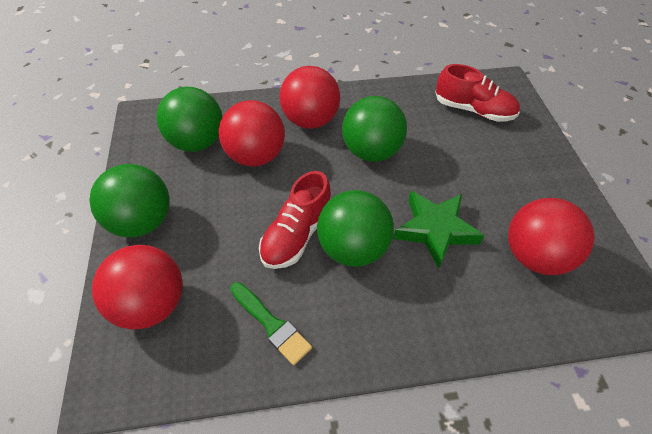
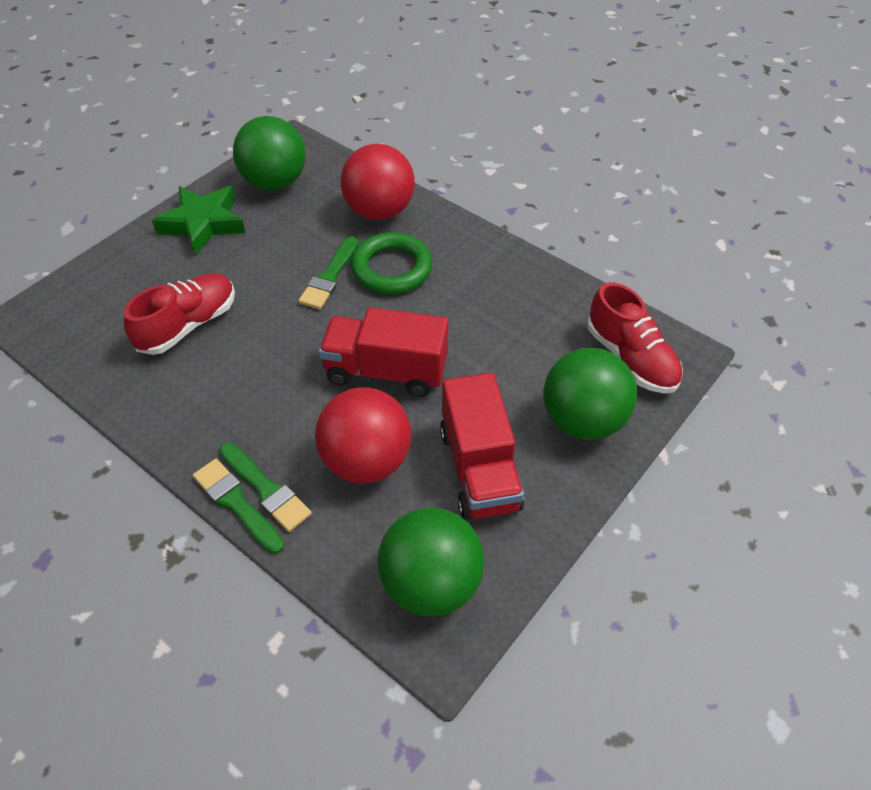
green ball: [89,164,170,237] [157,87,223,152] [317,190,394,267] [342,96,407,162] = 4 -> [233,116,306,190] [377,507,485,616] [543,348,637,440] = 3
green brush: [230,282,312,365] = 1 -> [193,459,284,554] [219,442,312,532] [298,237,358,309] = 3
green ring: none = 0 -> [351,232,433,294] = 1
red ball: [92,245,183,330] [219,100,285,166] [279,66,340,129] [508,198,595,275] = 4 -> [315,387,411,483] [341,144,415,220] = 2
red truck: none = 0 -> [319,307,449,397] [440,373,524,520] = 2

